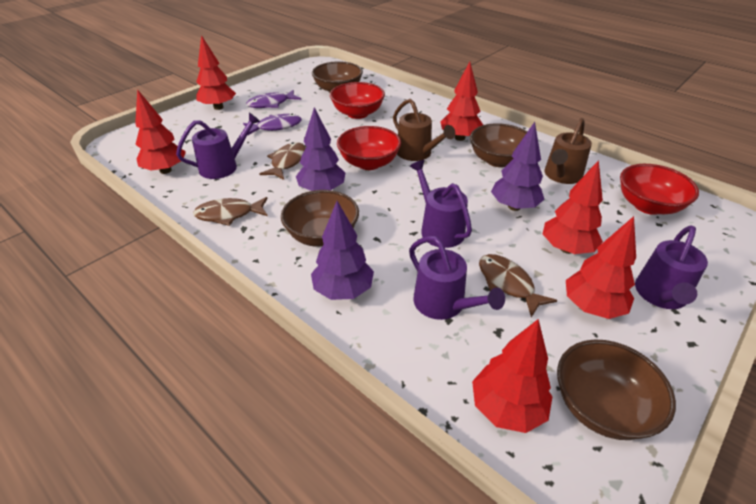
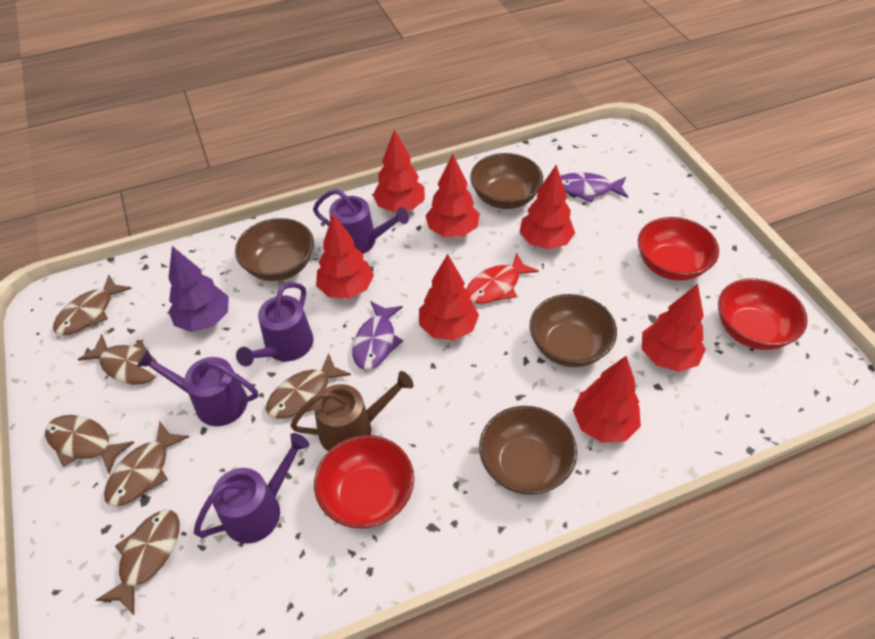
brown fish: [193,197,268,226] [260,142,306,180] [479,254,558,317] = 3 -> [45,415,135,474] [53,274,132,335] [77,334,158,384] [96,510,179,615] [104,421,189,507] [266,353,351,419] = 6
brown watering can: [393,99,455,161] [544,118,592,184] = 2 -> [290,371,414,451] = 1
purple tree: [296,107,345,191] [311,201,374,300] [491,122,544,211] = 3 -> [168,246,229,332] = 1
red fish: none = 0 -> [466,253,539,304] = 1
red tree: [135,89,186,174] [196,35,236,110] [440,62,483,141] [472,319,552,433] [543,160,603,254] [566,216,636,319] = 6 -> [316,214,374,299] [373,129,425,213] [419,254,479,340] [425,154,480,237] [520,165,575,250] [573,356,641,443] [642,284,706,372] = 7

